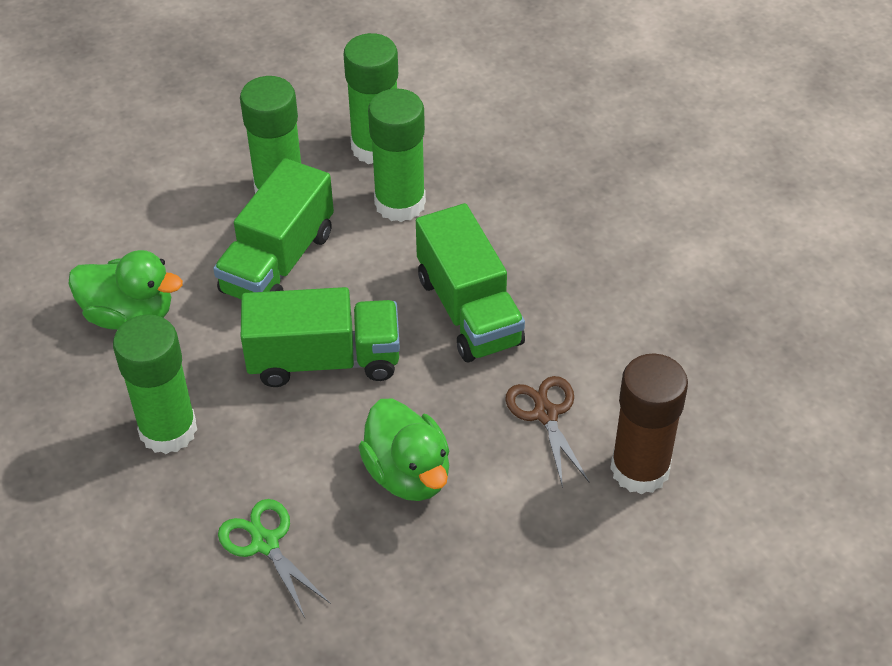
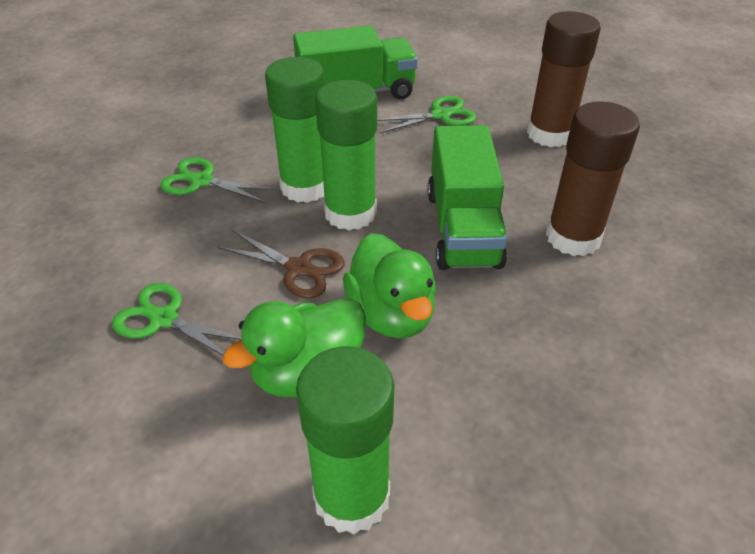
brown glue stick: [610,353,688,495] = 1 -> [527,11,601,147] [546,101,640,256] = 2
green glue stick: [113,314,197,454] [240,76,301,193] [343,33,398,164] [368,88,426,222] = 4 -> [265,57,325,203] [296,346,394,534] [315,80,377,231] = 3
green scissors: [218,499,331,618] = 1 -> [112,283,242,356] [160,157,277,203] [377,96,476,133] = 3
green truck: [213,158,334,299] [241,287,400,387] [416,203,525,362] = 3 -> [293,26,418,99] [427,125,508,270] = 2

